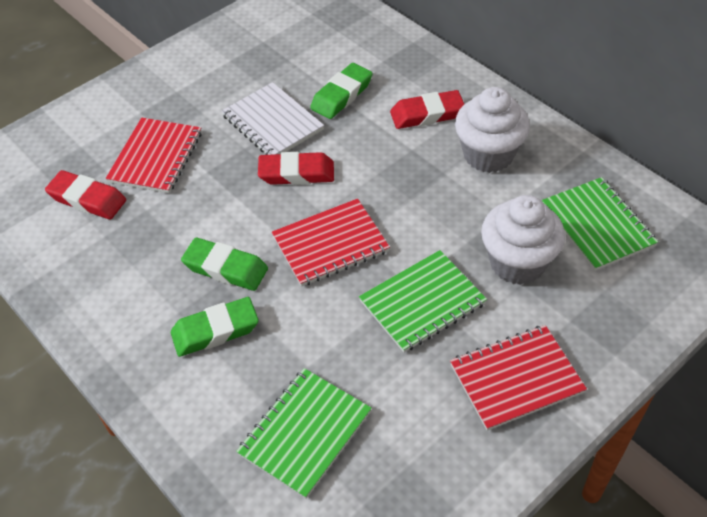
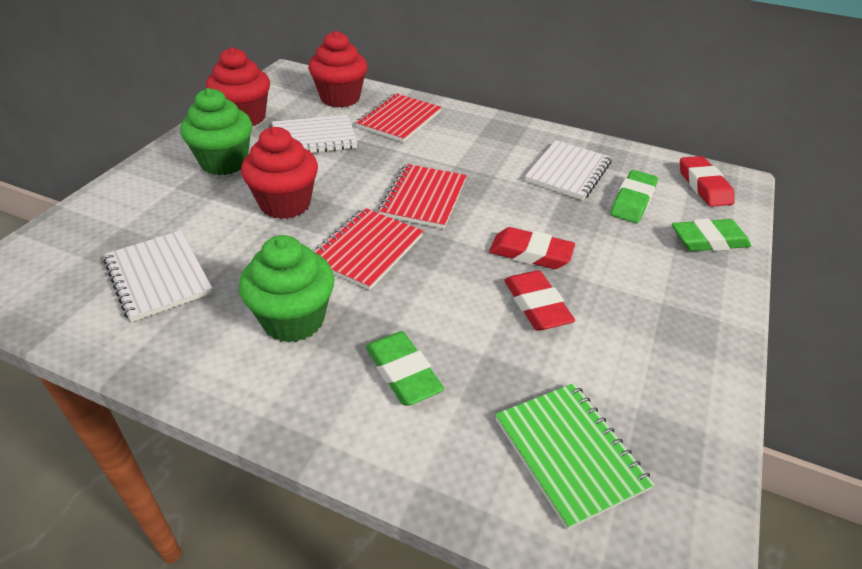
green cupcake: none = 0 -> [180,88,252,175] [239,235,334,343] = 2
green notebook: [236,368,372,499] [359,250,487,352] [542,177,658,271] = 3 -> [495,383,655,530] = 1
red cupcake: none = 0 -> [206,47,270,126] [241,127,318,219] [308,31,367,107] = 3
white cupcake: [455,87,530,173] [481,195,565,285] = 2 -> none = 0
white notebook: [222,82,324,155] = 1 -> [103,231,213,322] [272,115,358,153] [525,140,612,200] = 3

